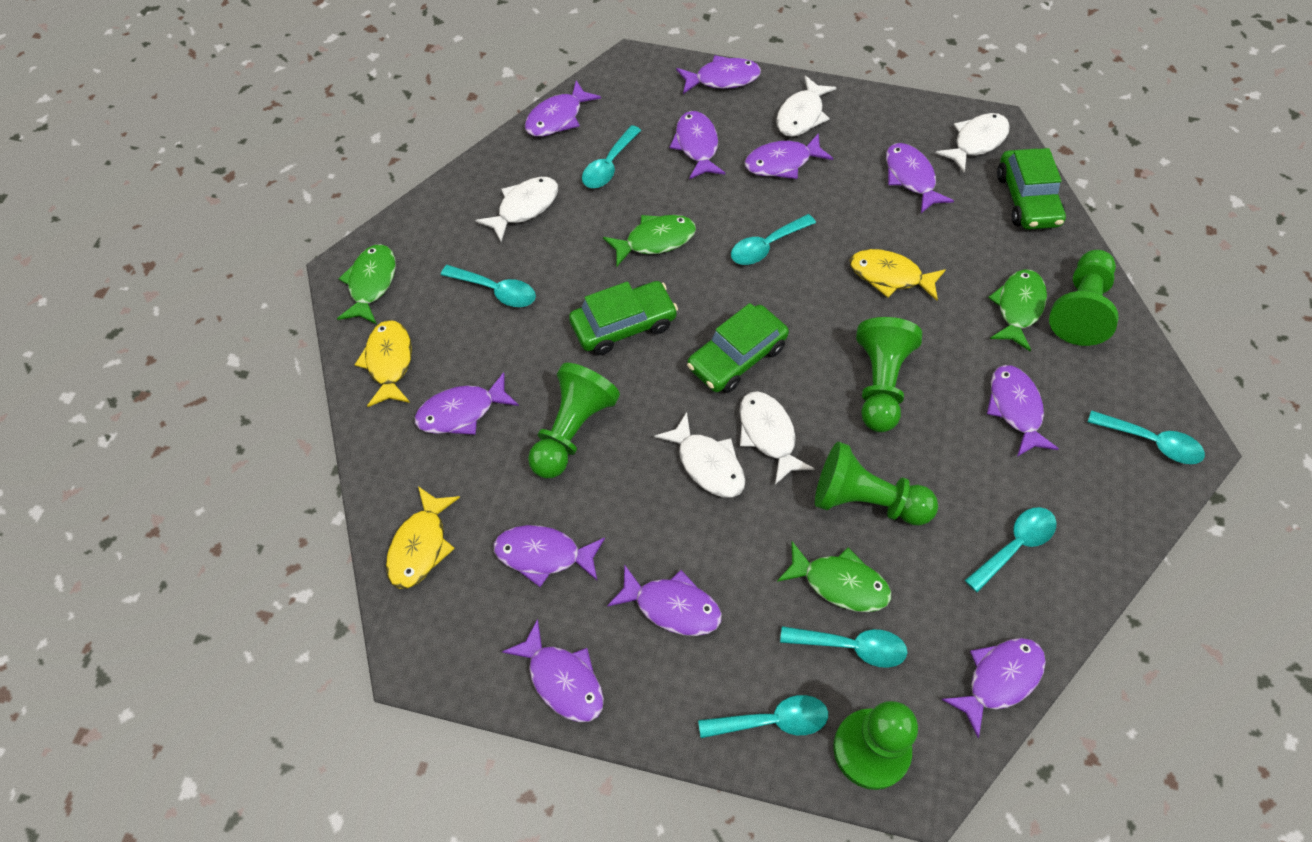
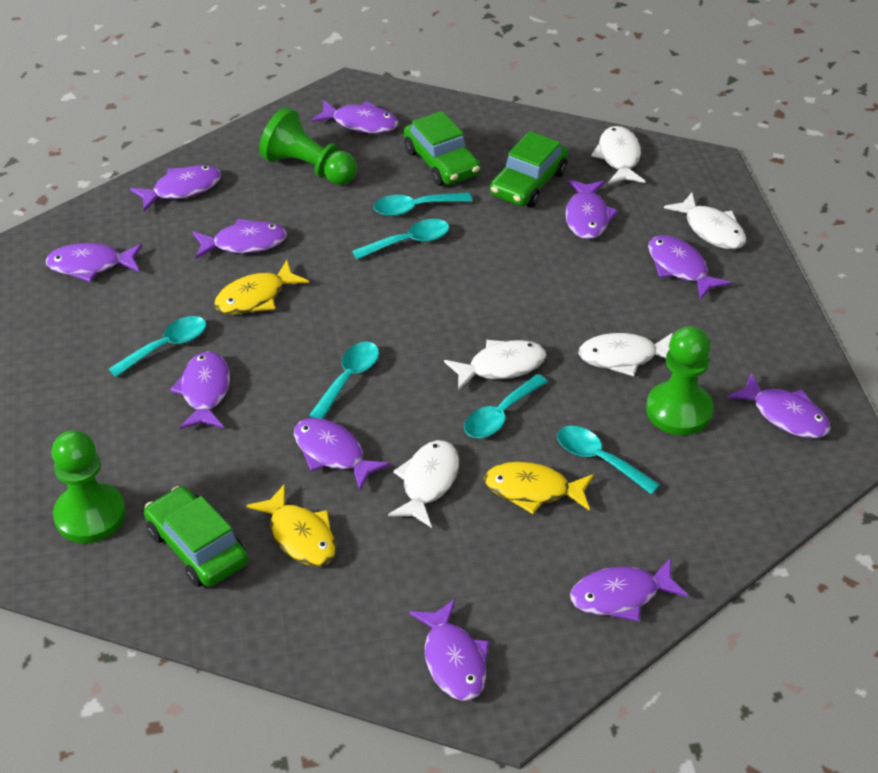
green fish: [337,244,396,324] [603,215,696,266] [777,541,891,612] [988,269,1047,351] = 4 -> none = 0
green pawn: [528,363,620,478] [815,442,938,525] [833,701,918,790] [856,317,922,432] [1049,250,1119,346] = 5 -> [52,430,126,543] [259,107,357,185] [646,326,713,435] = 3
turquoise spoon: [441,265,536,307] [582,125,642,188] [698,695,828,738] [731,214,816,265] [780,626,908,668] [965,507,1057,592] [1088,410,1205,464] = 7 -> [109,316,206,377] [309,342,379,419] [352,219,449,260] [374,192,472,216] [464,374,548,438] [557,426,660,494] = 6

